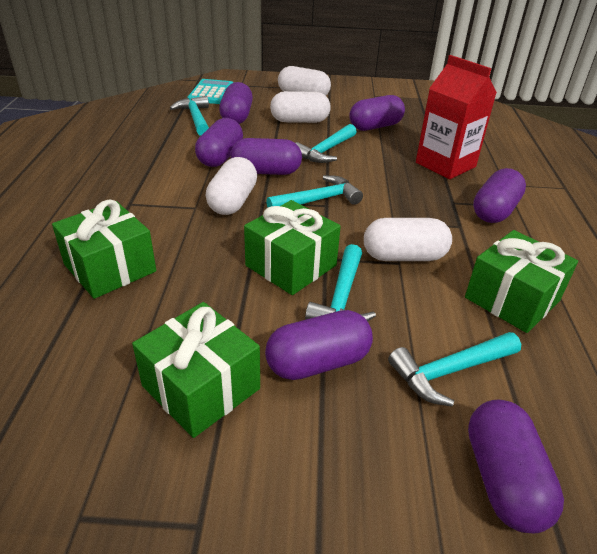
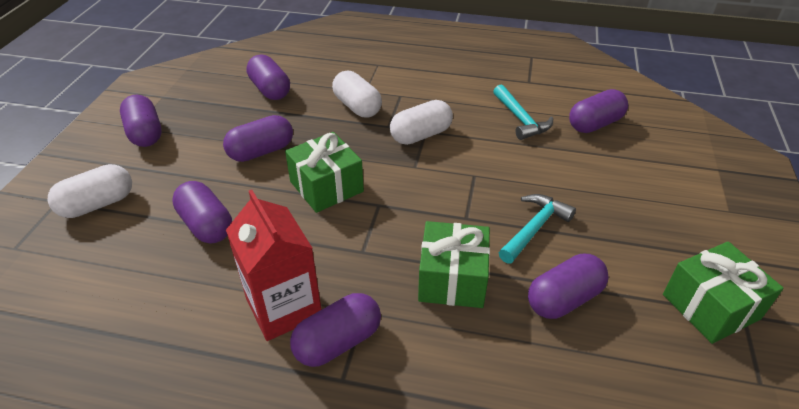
green gift: [52,200,156,299] [132,302,260,438] [244,200,341,295] [465,230,578,333] = 4 -> [285,132,364,213] [418,221,490,308] [663,241,784,344] = 3
turquoise calculator: [188,79,234,104] = 1 -> none = 0
turquoise hammer: [170,96,209,136] [266,175,363,207] [296,124,357,163] [305,244,376,321] [388,332,521,407] = 5 -> [493,84,553,140] [499,194,576,264] = 2
white capsule: [206,157,257,215] [270,91,331,123] [278,66,331,96] [364,218,452,261] = 4 -> [47,164,132,218] [332,71,382,118] [390,100,453,145] = 3

